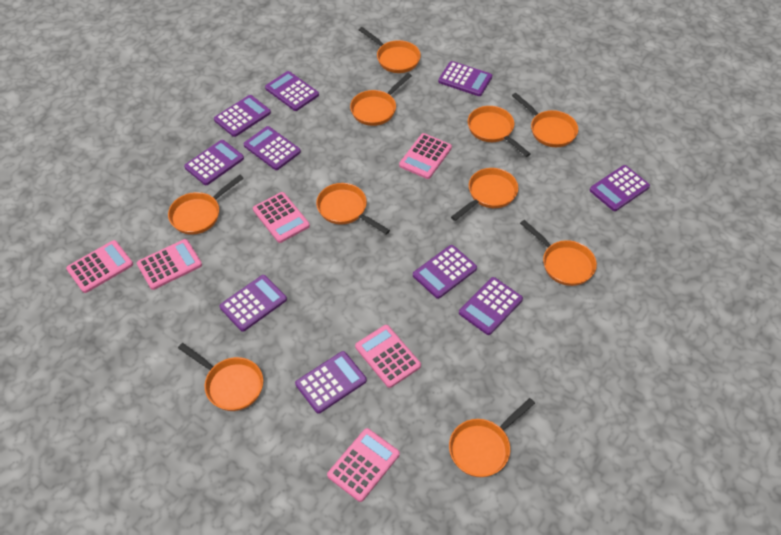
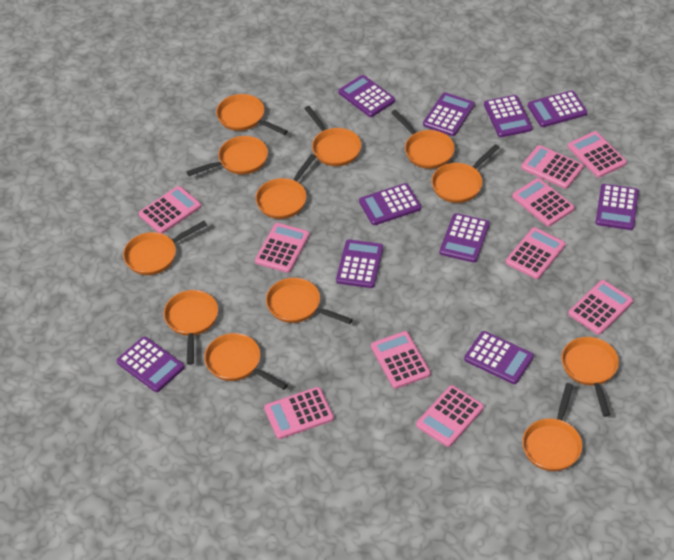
orange pan: [168,175,244,235] [178,343,263,411] [316,183,390,235] [350,73,412,126] [359,27,421,73] [449,398,535,477] [451,168,518,221] [468,106,531,157] [512,93,578,147] [520,220,597,286] = 10 -> [123,221,207,275] [164,290,218,365] [187,136,268,176] [204,333,288,390] [216,94,288,135] [256,154,316,219] [266,278,353,325] [304,106,361,166] [391,110,455,169] [431,144,500,203] [522,383,582,471] [561,337,619,417] = 12
pink calculator: [66,240,133,293] [137,239,202,290] [253,192,310,243] [327,428,400,502] [355,325,421,388] [399,133,452,179] = 6 -> [139,186,201,234] [255,223,310,273] [264,387,334,439] [371,331,431,389] [416,385,484,447] [506,227,566,279] [512,178,575,227] [521,145,584,189] [568,131,627,178] [568,280,633,335] = 10

